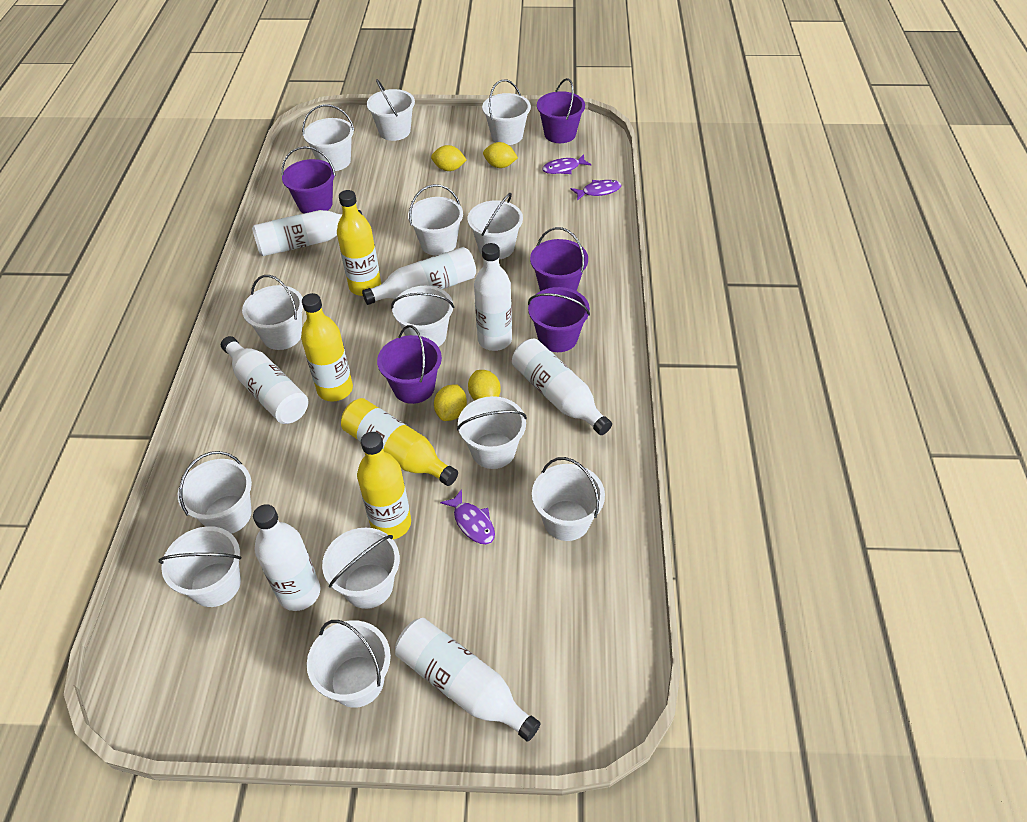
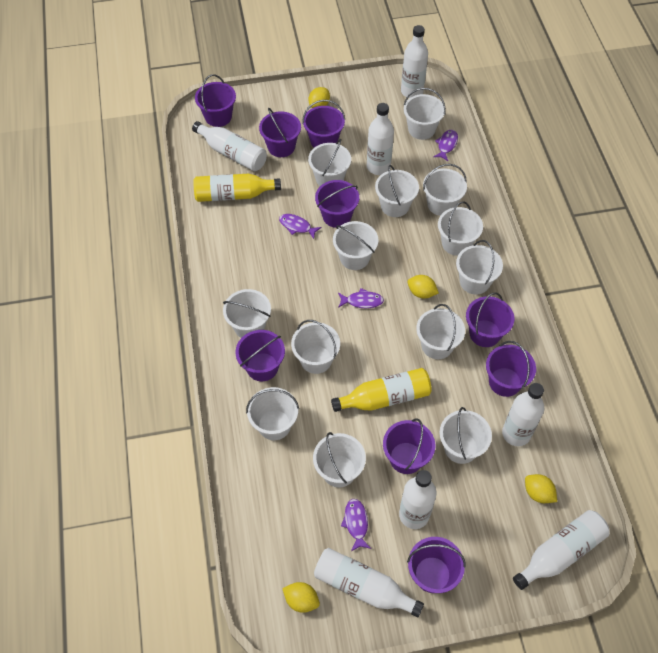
purple bucket: [281,146,336,214] [377,325,442,404] [528,287,590,352] [530,227,588,291] [537,78,585,143] = 5 -> [195,75,236,127] [236,330,285,381] [259,108,301,157] [302,100,345,148] [315,180,359,228] [383,419,435,474] [407,537,466,593] [466,292,514,347] [486,341,536,397] = 9
purple fish: [440,489,495,544] [542,154,591,174] [571,180,621,201] = 3 -> [279,214,322,239] [338,288,384,308] [341,499,371,551] [433,130,458,161] = 4
yellow bottle: [301,293,353,401] [337,190,381,296] [341,398,458,486] [357,432,411,540] = 4 -> [193,174,281,202] [331,368,432,412] = 2

